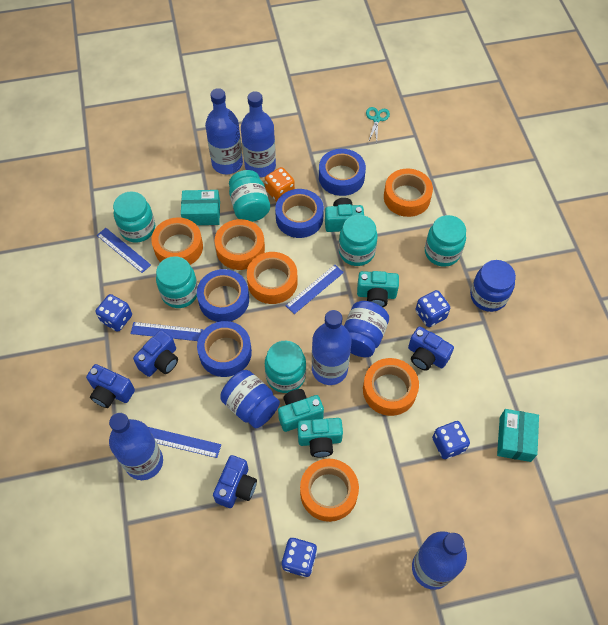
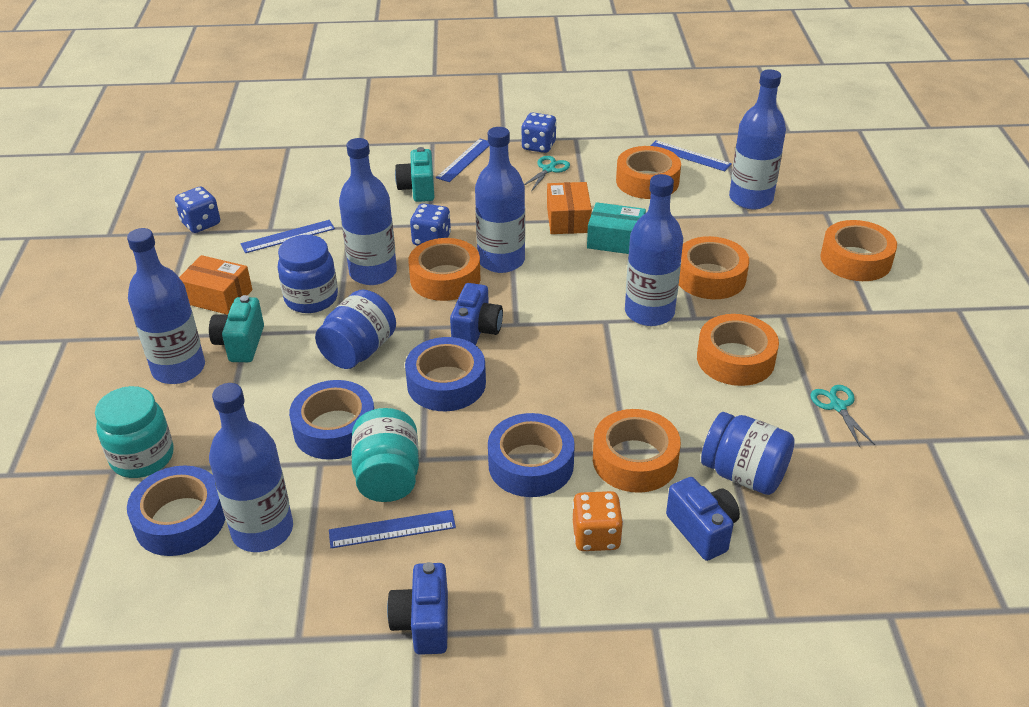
blue bottle: [109,413,163,480] [205,88,243,174] [241,91,276,177] [312,310,352,385] [412,531,467,590] = 5 -> [127,228,205,384] [209,383,293,552] [339,138,397,285] [475,127,525,273] [625,174,683,326] [729,69,786,209] = 6
blue camera: [86,364,135,408] [133,330,178,377] [213,455,257,508] [408,326,454,371] = 4 -> [387,562,448,655] [450,283,503,345] [666,477,740,561] = 3
blue dice: [96,294,132,332] [282,538,317,577] [416,290,450,327] [432,421,470,459] = 4 -> [175,186,220,233] [410,203,451,246] [521,113,557,153] = 3
orange box: none = 0 -> [179,255,252,315] [547,182,592,234] = 2
turquoise box: [181,190,220,225] [497,409,539,462] = 2 -> [587,202,646,254] = 1
turquoise camera: [278,389,324,432] [297,418,343,457] [325,198,364,232] [357,271,399,307] = 4 -> [209,295,264,362] [395,147,434,202] = 2
turquoise jar: [113,191,155,243] [156,256,198,308] [229,170,270,222] [265,341,306,393] [339,215,378,266] [425,215,466,267] = 6 -> [95,386,174,478] [351,408,419,502] = 2
turquoise scissors: [366,107,390,142] = 1 -> [524,156,570,192] [810,385,875,447] = 2

